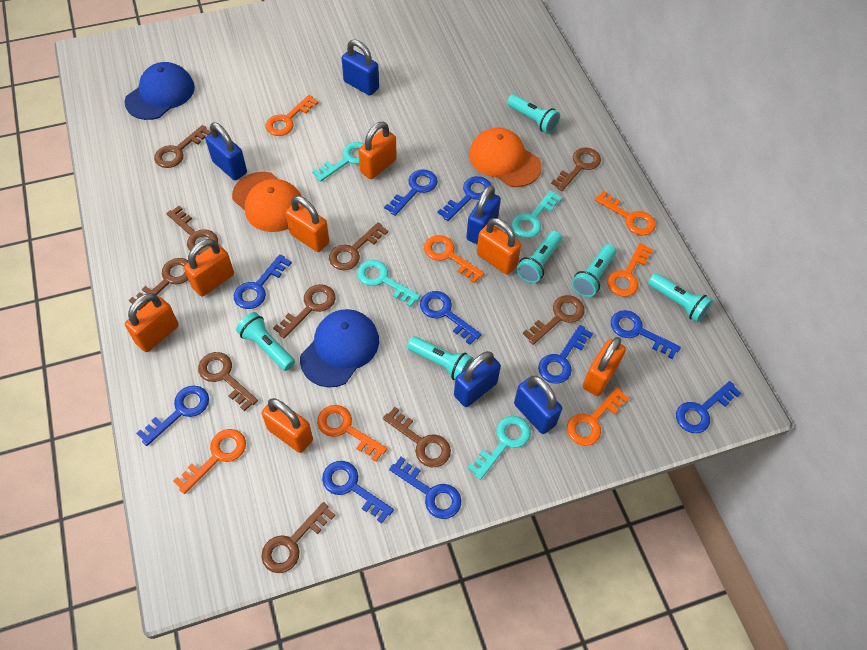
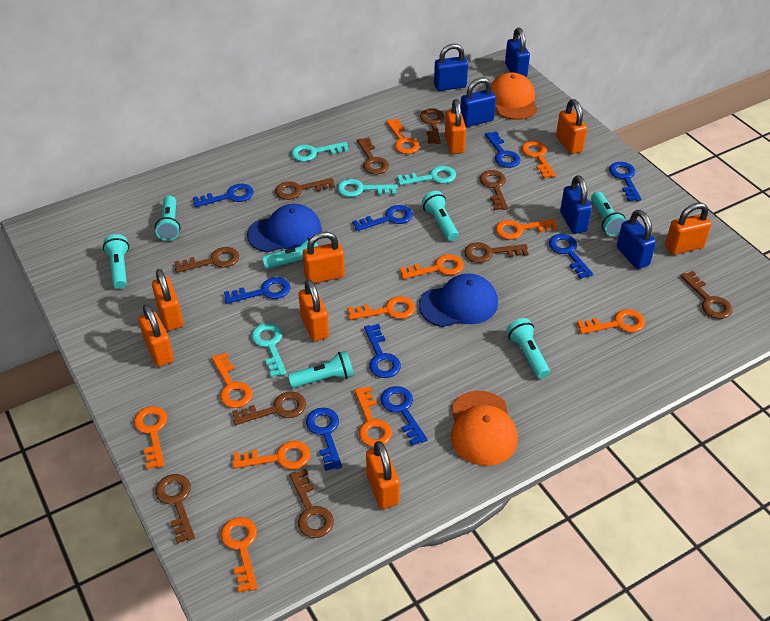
blue key: [136,386,209,446] [234,254,292,309] [322,461,394,523] [384,169,438,216] [389,457,461,519] [420,291,482,345] [437,176,491,221] [538,325,593,384] [610,310,681,359] [676,381,741,433] = 10 -> [193,184,254,207] [224,277,290,304] [306,407,342,471] [352,205,413,231] [364,324,401,378] [380,386,428,446] [485,131,521,168] [549,234,593,279] [609,162,641,201] = 9
orange key: [173,429,246,494] [266,95,319,136] [317,405,387,462] [424,235,485,283] [567,387,629,446] [594,191,656,235] [607,243,653,297] = 7 -> [134,406,167,469] [211,352,253,408] [220,517,258,593] [233,441,310,470] [348,296,415,320] [354,386,392,447] [386,119,420,154] [399,254,464,279] [495,219,558,240] [521,141,556,178] [577,309,645,334] = 11
orange padlock: [125,293,179,352] [184,239,234,297] [262,398,313,453] [286,196,329,252] [359,122,397,179] [477,218,521,275] [583,337,626,396] = 7 -> [138,304,174,367] [152,269,183,331] [298,279,329,342] [303,232,345,283] [366,441,400,509] [445,99,466,154] [556,99,587,154] [665,203,712,255] = 8
turquoise flashlight: [236,312,295,371] [407,336,474,380] [507,94,560,134] [517,231,562,283] [572,244,616,297] [648,273,713,322] = 6 -> [103,234,129,289] [155,196,180,241] [262,238,318,269] [288,351,354,388] [422,191,458,241] [507,318,550,378] [591,192,626,236] = 7

